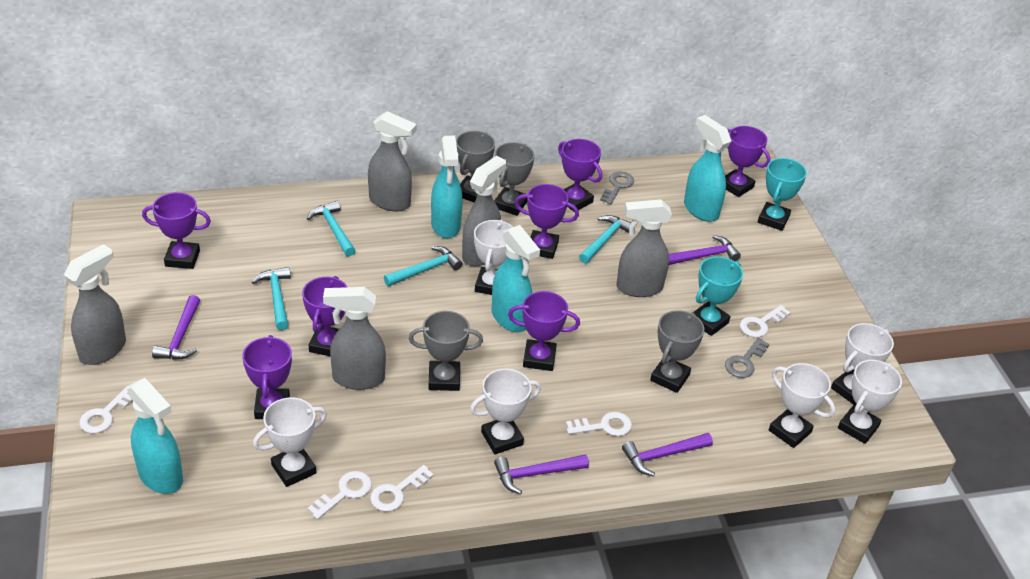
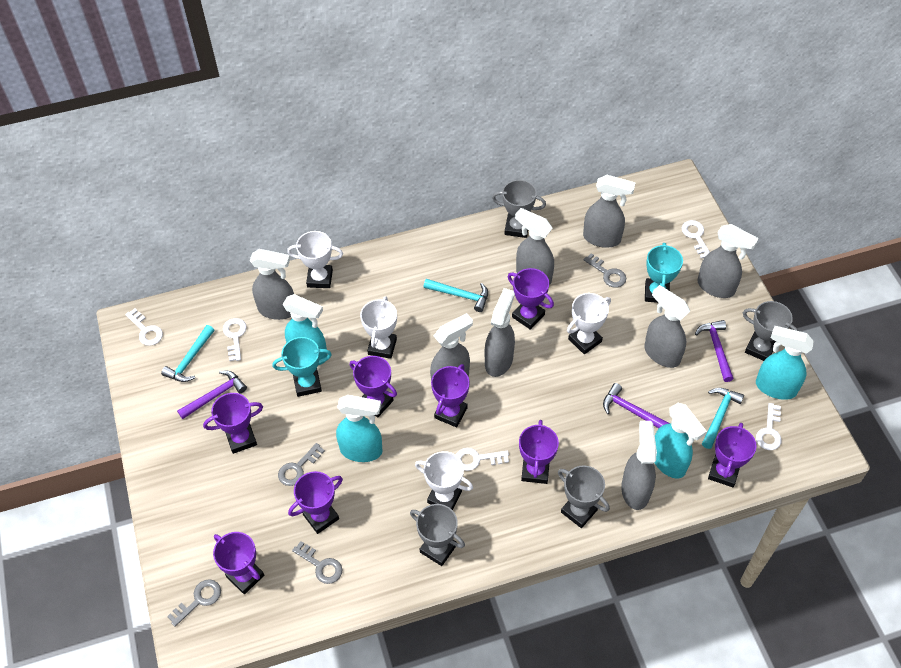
grey key: [600,172,634,204] [725,338,770,378] = 2 -> [167,579,221,627] [278,443,325,486] [292,541,342,584] [584,253,626,288] = 4
grey spray bottle: [64,244,126,365] [323,287,386,390] [368,111,417,211] [462,156,506,267] [616,199,672,297] = 5 -> [250,249,294,320] [430,313,473,380] [485,288,515,377] [515,208,554,285] [583,175,636,248] [621,421,657,510] [644,285,690,368] [698,224,759,298] = 8
purple hammer: [152,295,200,360] [494,454,589,494] [622,433,713,476] [669,235,741,265] = 4 -> [177,371,247,419] [603,383,670,428] [695,320,734,382] = 3
purple trophy: [142,192,211,269] [242,335,292,419] [302,276,347,356] [508,291,580,371] [515,184,579,259] [558,139,602,212] [725,126,770,197] = 7 -> [203,393,263,454] [213,532,264,594] [288,471,343,534] [350,356,397,418] [431,364,470,427] [508,268,554,330] [519,420,559,484] [708,423,757,487] = 8
turquoise hammer: [252,267,291,330] [307,201,356,257] [384,246,463,286] [579,215,631,264] = 4 -> [161,325,214,382] [424,279,488,312] [702,388,744,449] = 3
white trophy: [253,397,327,487] [470,369,541,454] [474,220,513,295] [769,363,835,448] [831,323,894,405] [838,360,902,444] = 6 -> [287,231,343,288] [360,296,397,359] [415,451,473,510] [567,293,611,354] = 4

